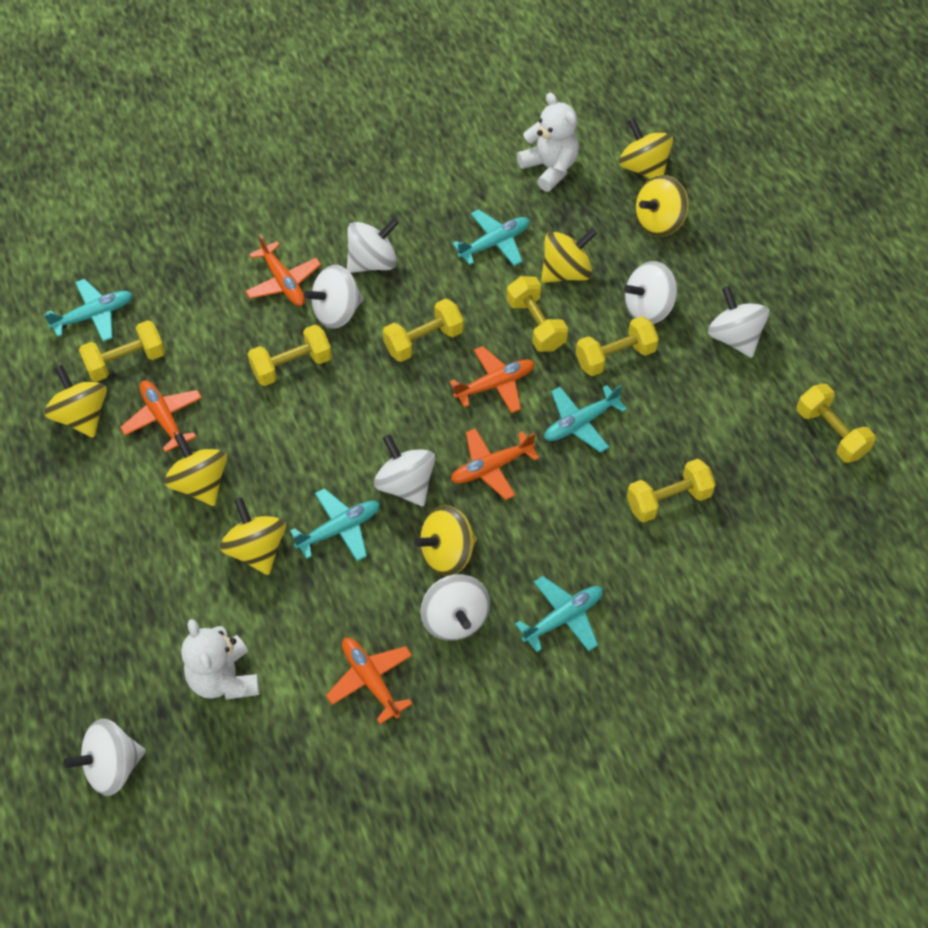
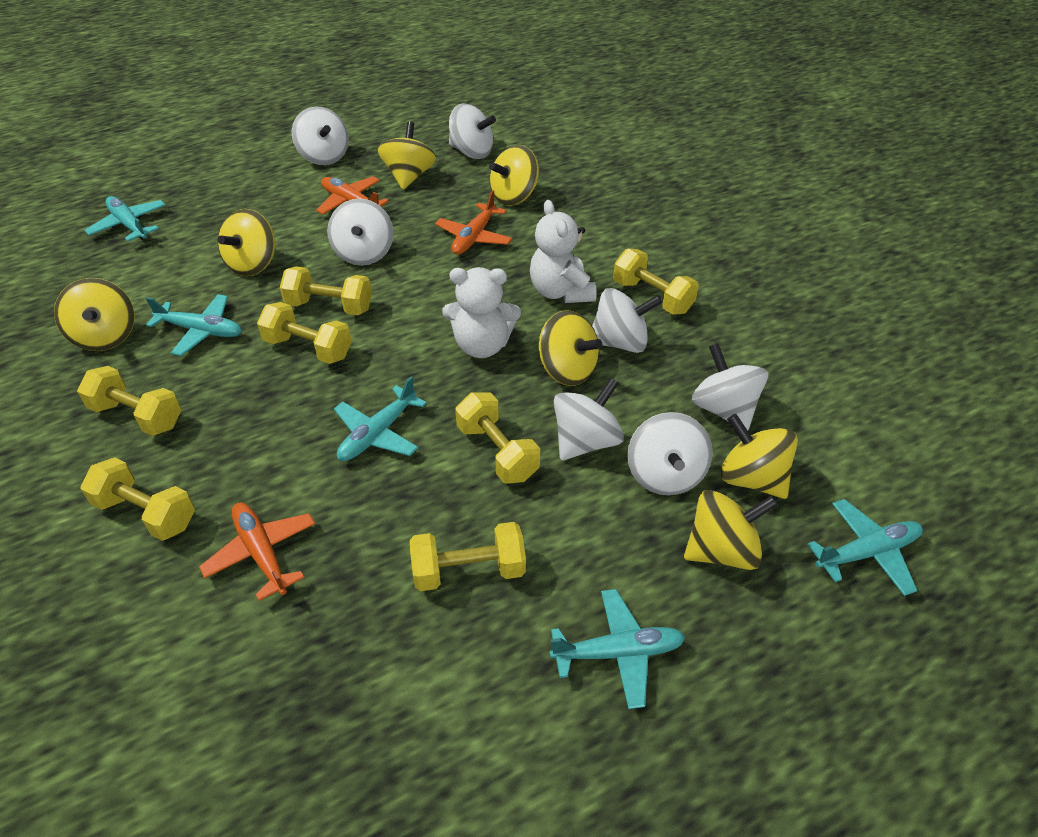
orange plane: [120,380,202,452] [245,234,321,306] [326,638,412,724] [450,346,535,413] [451,428,539,500] = 5 -> [199,503,315,601] [316,176,389,214] [435,190,512,255] = 3

